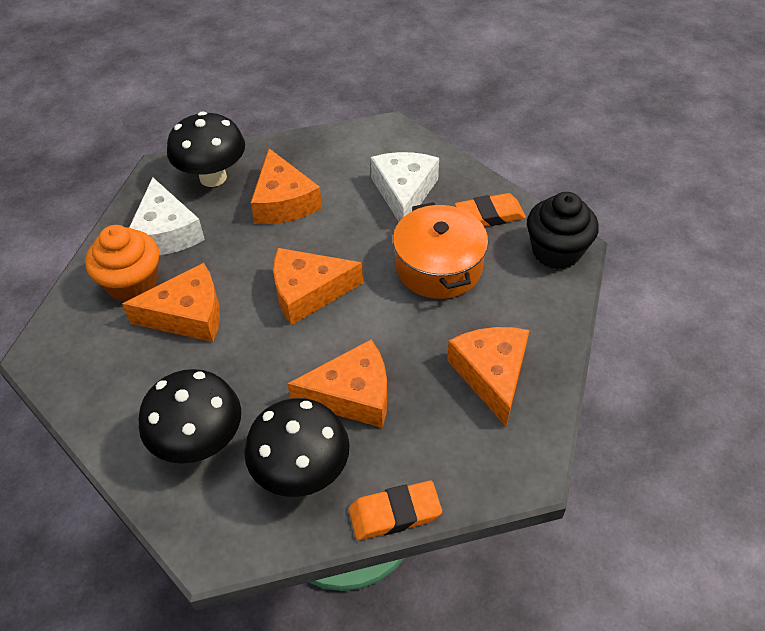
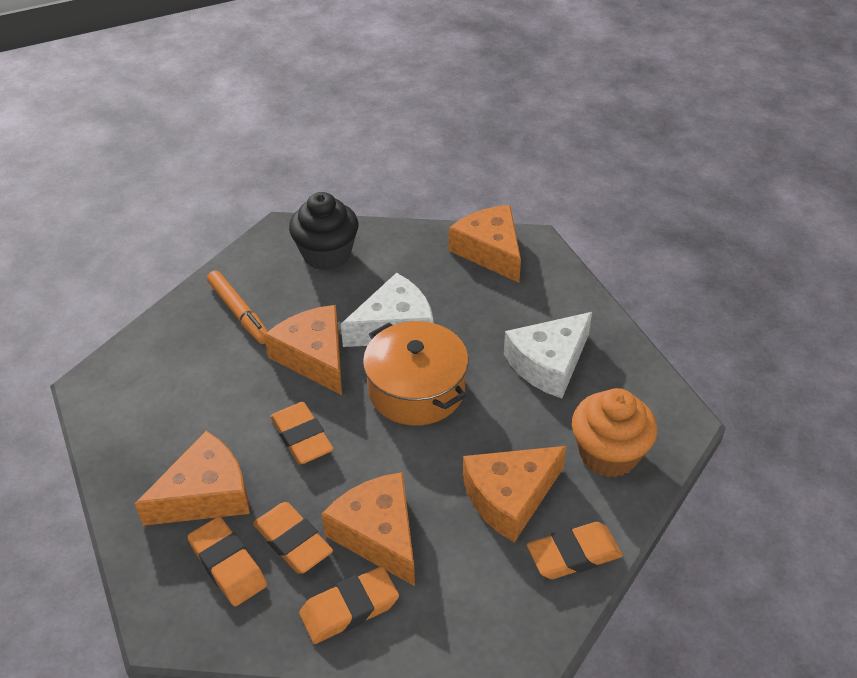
black mushroom: [139,369,241,464] [167,111,245,187] [244,398,349,497] = 3 -> none = 0
orange eraser: [349,481,442,540] [455,193,526,226] = 2 -> [187,517,267,606] [253,502,333,573] [270,402,334,464] [299,566,399,644] [527,522,623,579] = 5
orange marker: none = 0 -> [207,271,268,344] = 1

